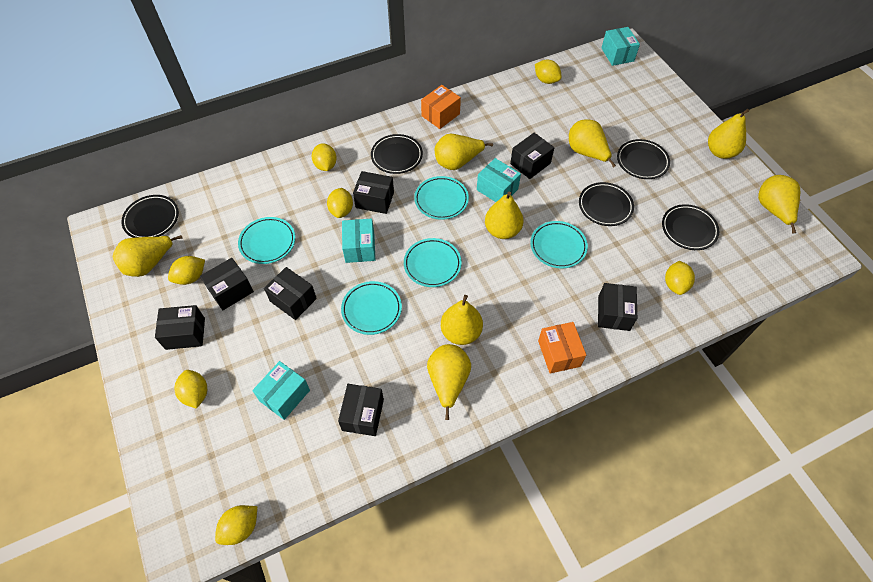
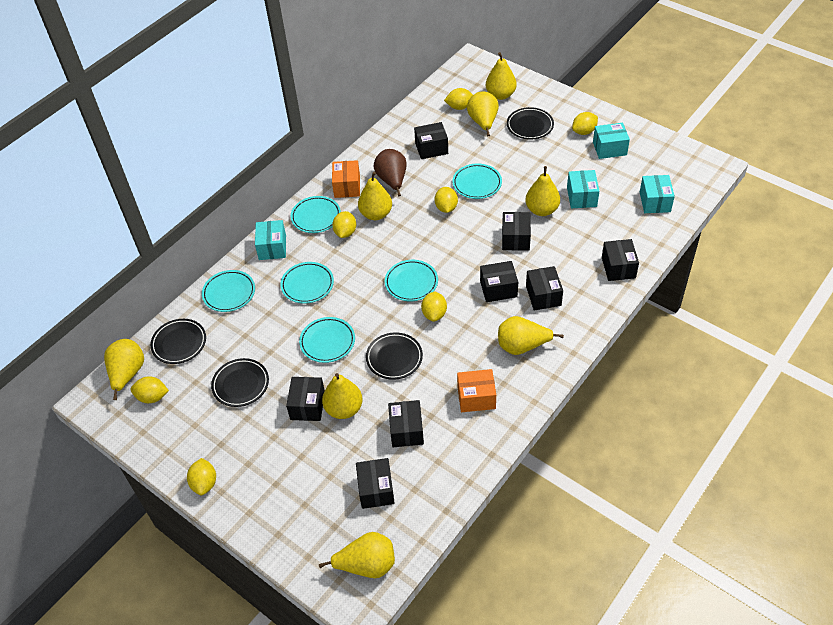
black box: [155,305,205,350] [200,258,254,310] [264,267,317,320] [338,384,384,436] [353,171,394,214] [510,133,554,179] [598,283,637,331] = 7 -> [286,377,325,421] [356,458,395,509] [388,400,424,447] [414,122,448,159] [480,261,518,302] [502,212,531,251] [526,266,563,310] [602,239,639,281] = 8
black plate: [121,195,179,238] [371,134,423,174] [579,182,634,226] [617,139,670,179] [662,204,720,250] = 5 -> [150,319,206,364] [211,358,269,407] [366,332,423,380] [507,107,554,140] = 4
brown pear: none = 0 -> [374,149,407,196] = 1
turquoise plate: [238,217,295,264] [341,281,402,335] [404,238,462,287] [414,176,469,220] [530,221,588,269] = 5 -> [202,270,255,312] [280,262,334,304] [291,196,341,233] [299,317,355,363] [385,260,438,301] [452,164,502,199] = 6

